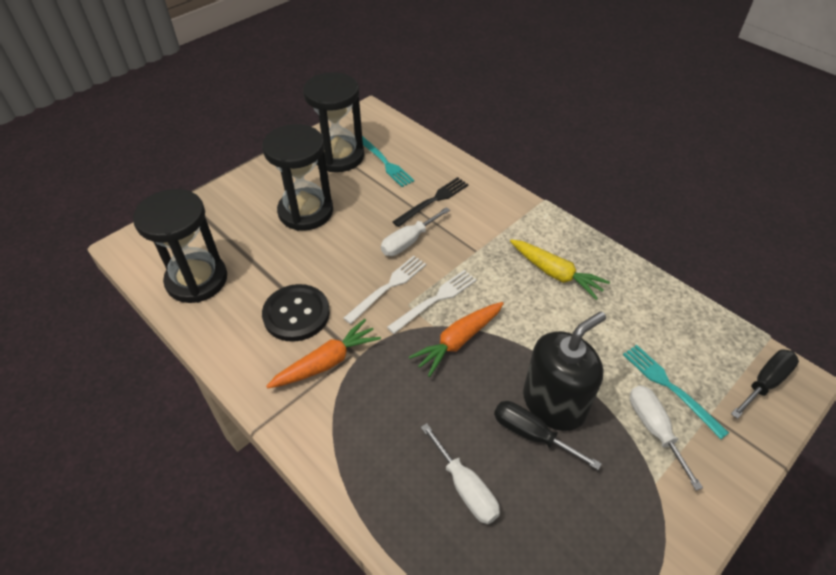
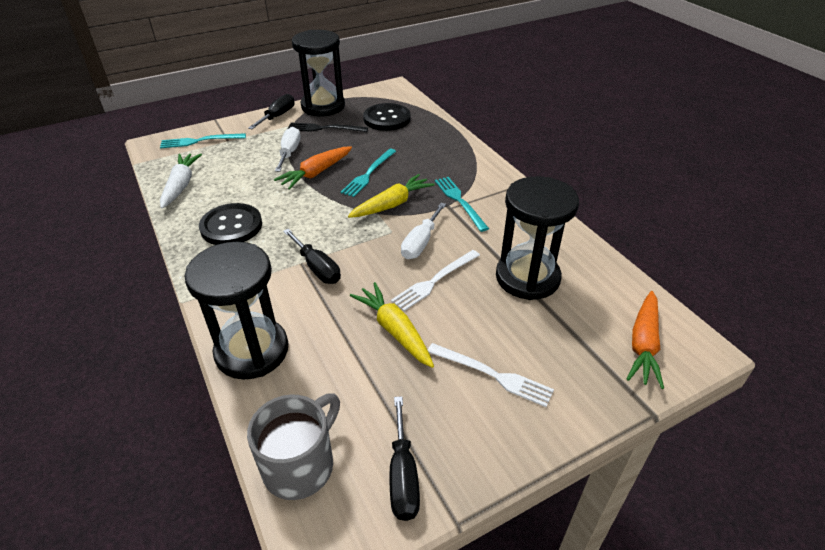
black button: [262,284,330,342] = 1 -> [199,203,262,245] [363,103,411,131] = 2
black screwdriver: [494,401,602,470] [731,349,799,419] = 2 -> [248,94,295,129] [283,229,341,284] [390,396,420,521] = 3
black soap dispenser: [523,312,606,431] = 1 -> none = 0
grey mug: none = 0 -> [247,394,340,500] = 1
turquoise fork: [362,136,414,187] [623,345,729,439] = 2 -> [160,133,246,148] [341,149,396,197] [435,177,489,232] = 3
white carrot: none = 0 -> [160,154,202,209] = 1
white screwdriver: [381,207,450,256] [421,423,500,524] [630,386,703,491] = 3 -> [275,127,301,172] [401,203,446,259] = 2
yellow carrot: [510,239,610,300] = 1 -> [348,174,435,218] [350,282,434,368] = 2

